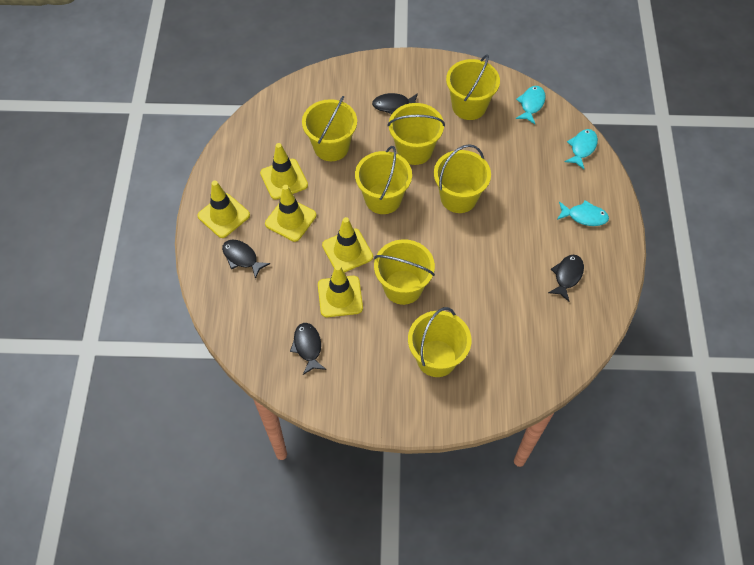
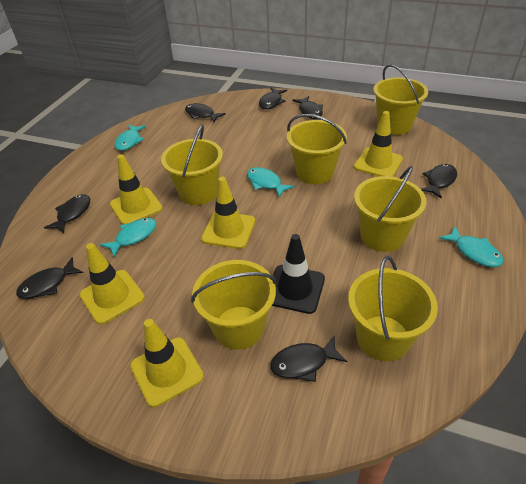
black fish: [222,239,270,279] [290,323,326,375] [372,93,418,114] [548,255,584,302] = 4 -> [16,257,83,299] [44,194,90,233] [185,103,226,122] [259,88,287,109] [270,336,347,382] [292,96,323,119] [421,164,457,199] = 7
black traffic cone: none = 0 -> [272,234,325,314] = 1
turquoise fish: [516,86,546,124] [557,200,609,226] [565,129,598,169] = 3 -> [100,218,156,257] [115,125,146,151] [247,167,295,198] [439,226,503,267] = 4
yellow bucket: [302,96,357,161] [355,146,412,214] [374,239,435,305] [387,103,445,165] [408,307,471,377] [434,144,491,213] [446,54,500,120] = 7 -> [161,125,223,205] [191,260,276,350] [287,114,347,184] [348,256,438,361] [354,166,426,252] [373,65,428,135] = 6

